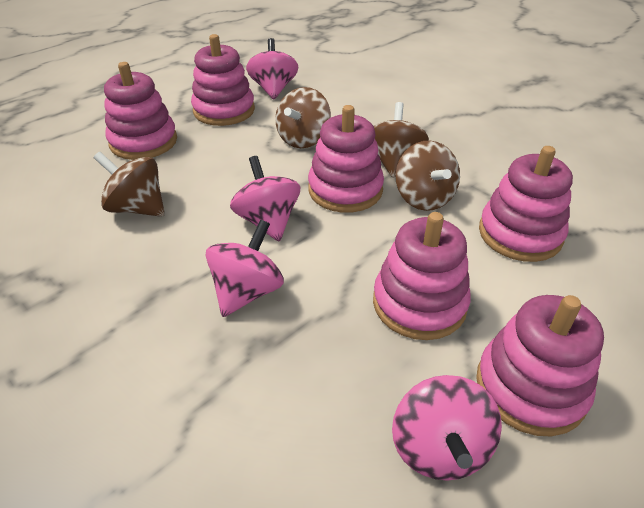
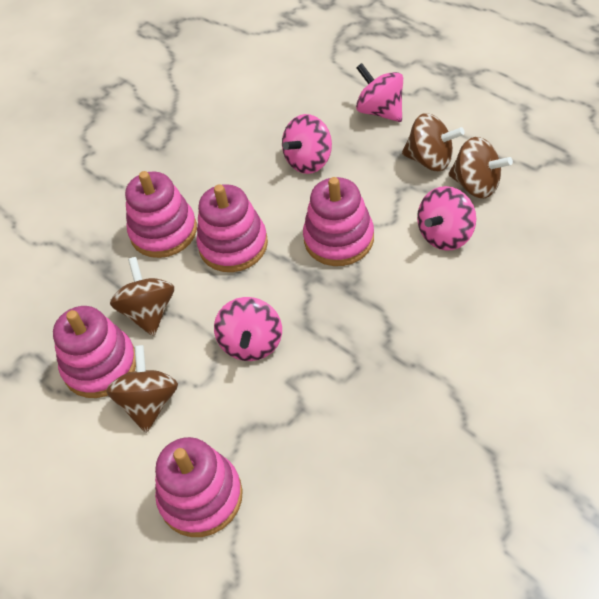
pink stacking toy: [104,62,177,160] [191,34,255,126] [308,105,384,213] [373,212,471,340] [476,295,604,436] [479,146,573,262] = 6 -> [53,306,136,398] [125,171,197,258] [155,437,243,537] [196,184,268,272] [303,177,374,266] = 5

